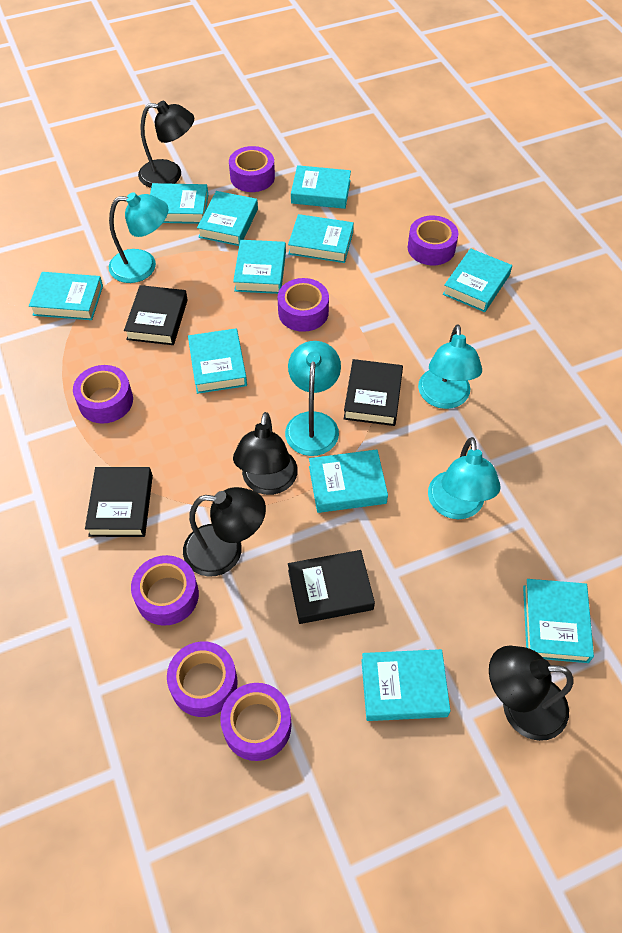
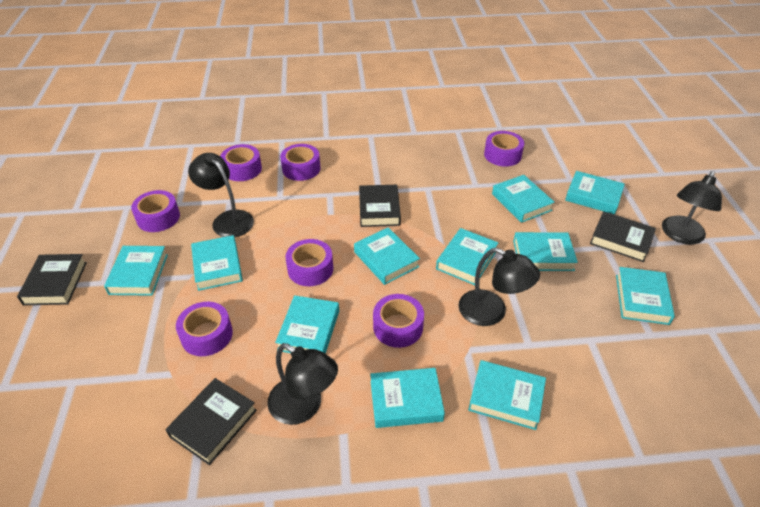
turquoise lamp: [109,192,168,283] [285,341,341,456] [418,324,482,409] [428,437,501,519] = 4 -> none = 0

